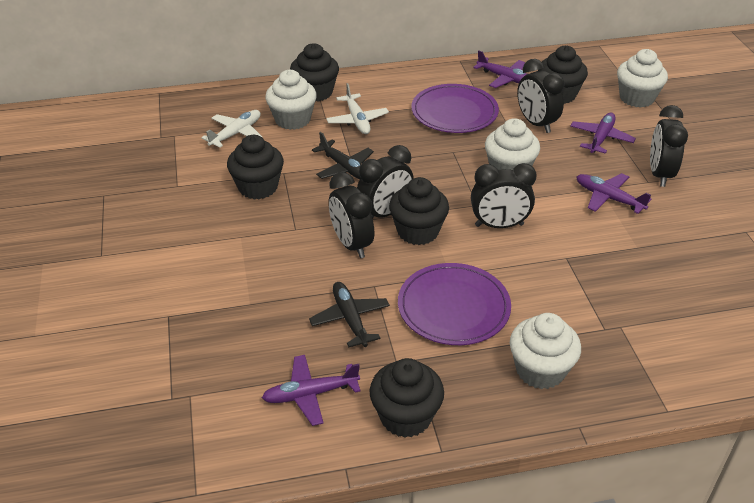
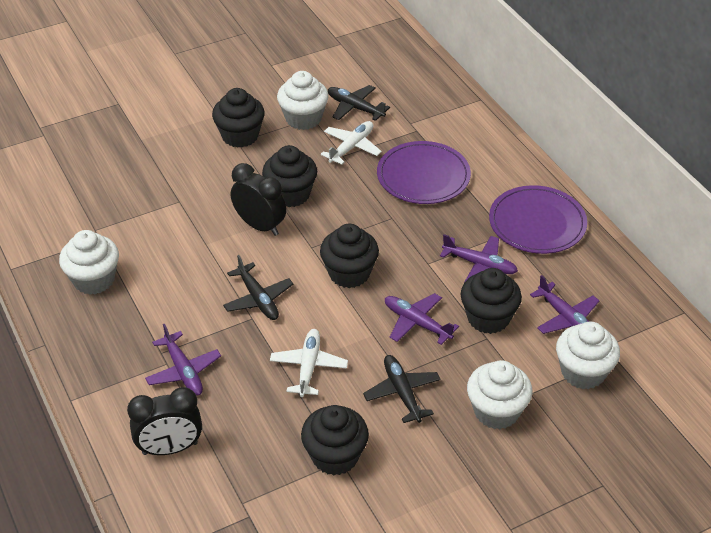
black clock: [329,172,374,258] [357,145,414,218] [471,163,537,228] [517,59,565,133] [650,105,688,187] = 5 -> [127,387,202,455] [231,163,286,236] = 2
black plane: [309,282,390,347] [312,132,374,179] = 2 -> [223,255,293,320] [328,85,390,121] [363,355,441,423] = 3

